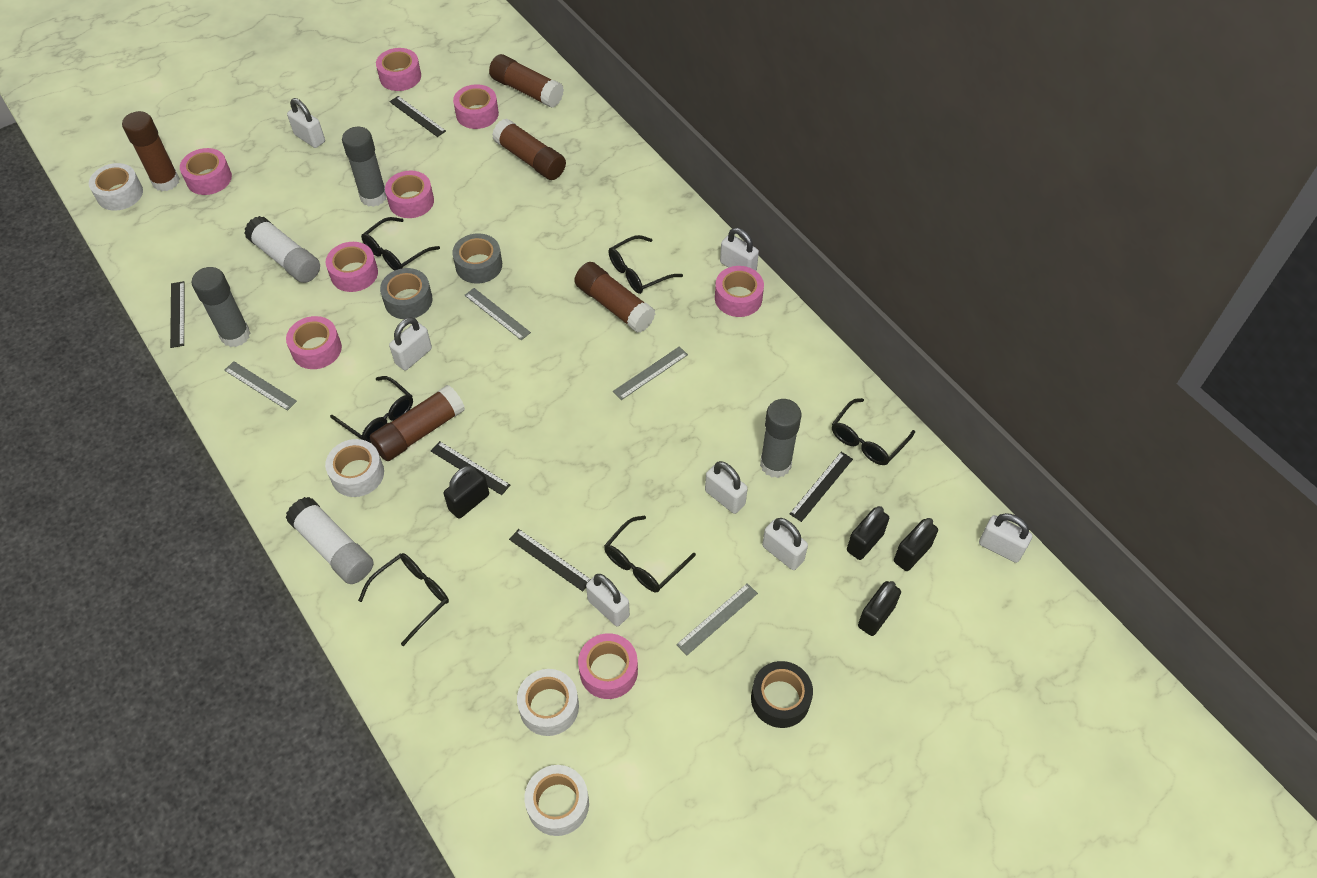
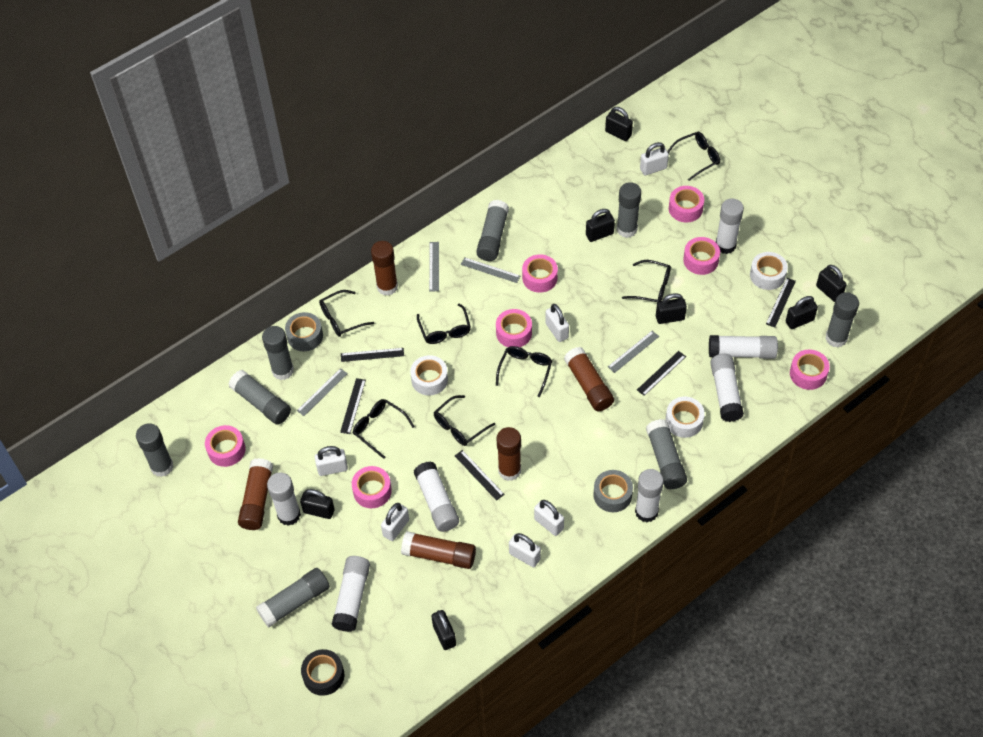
black glasses: [330,376,413,443] [358,553,449,646] [361,217,440,271] [604,515,696,592] [608,235,683,294] [832,398,915,465] = 6 -> [319,290,374,337] [353,399,415,459] [417,304,471,344] [434,395,495,446] [496,346,552,397] [622,260,671,303] [667,132,720,181] = 7
black padlock: [443,466,489,519] [847,506,889,560] [858,581,901,636] [894,518,938,571] = 4 -> [300,489,335,519] [431,610,456,650] [586,209,615,242] [605,107,633,141] [656,293,687,324] [786,296,818,329] [816,265,847,302] = 7
grey glue stick: [192,267,250,347] [342,127,387,207] [760,399,801,478] = 3 -> [136,423,174,477] [229,370,291,425] [256,568,330,628] [262,326,294,380] [476,200,509,261] [617,182,641,238] [646,419,687,489] [825,292,859,348] = 8
pink tape: [180,148,232,195] [286,316,342,369] [326,242,378,292] [376,48,421,91] [385,171,434,218] [453,84,499,129] [578,633,638,699] [715,266,764,317] = 8 -> [205,425,245,467] [352,466,392,508] [496,309,532,347] [522,254,558,293] [669,186,704,222] [683,237,720,275] [790,350,830,390] = 7
white glue stick: [244,216,320,283] [286,497,373,584] = 2 -> [267,472,301,526] [331,556,370,632] [414,461,459,532] [635,469,664,522] [709,335,778,359] [710,354,744,422] [716,198,744,254] = 7
white padlock: [287,98,325,148] [389,317,432,370] [586,574,630,626] [705,461,748,514] [720,228,759,271] [762,518,808,570] [979,513,1032,563] = 7 -> [315,446,348,476] [381,503,409,541] [509,533,541,567] [534,500,564,536] [545,304,569,342] [640,142,669,175] = 6
white tape: [89,163,143,211] [325,439,384,497] [517,669,579,736] [524,765,589,836] = 4 -> [410,355,448,396] [665,397,705,438] [750,252,788,290] = 3

